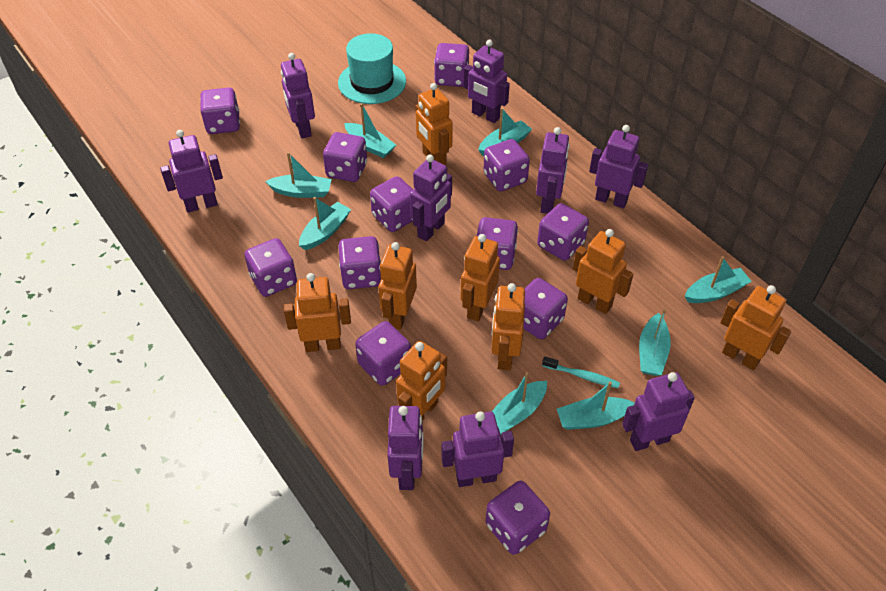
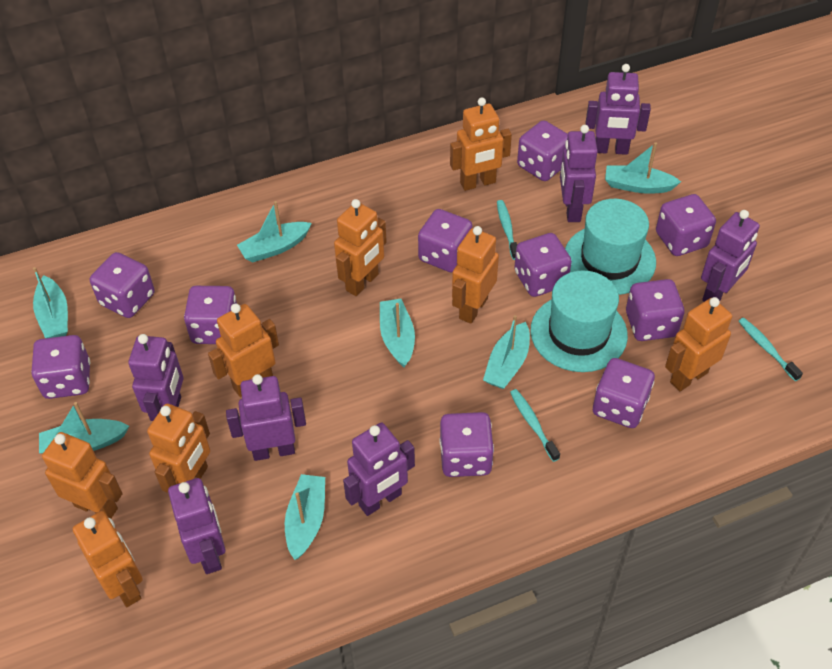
purple dice: [200,88,240,134] [244,238,297,297] [323,132,367,182] [338,236,381,289] [355,321,411,386] [370,176,413,232] [434,43,469,87] [477,217,518,270] [483,139,530,191] [486,481,550,555] [523,278,568,340] [537,203,589,261] = 12 -> [31,335,90,399] [90,252,155,318] [184,286,237,344] [418,209,472,272] [439,412,494,477] [514,233,572,297] [517,120,568,181] [593,358,655,428] [626,279,685,341] [656,194,716,256] = 10
purple robot: [160,130,223,213] [281,53,315,138] [387,406,424,490] [410,155,452,241] [442,411,514,487] [463,39,510,123] [536,127,570,214] [589,125,648,208] [622,372,695,451] = 9 -> [128,334,184,421] [168,478,225,574] [226,374,306,461] [343,423,415,516] [560,125,598,222] [585,64,651,155] [701,210,760,302] = 7
turquoise boat: [265,152,332,198] [299,197,351,250] [344,103,396,158] [478,108,532,156] [492,372,547,435] [557,382,635,430] [639,309,671,376] [685,256,752,303] = 8 -> [33,267,68,338] [39,402,129,454] [237,201,312,262] [285,474,325,560] [380,299,415,367] [483,315,530,389] [605,143,681,194] = 7
turquoise hat: [338,33,406,104] = 1 -> [530,271,628,372] [565,199,656,295] = 2
turquoise toothbrush: [542,356,620,388] = 1 -> [497,200,517,260] [510,389,560,462] [739,318,803,381] = 3

